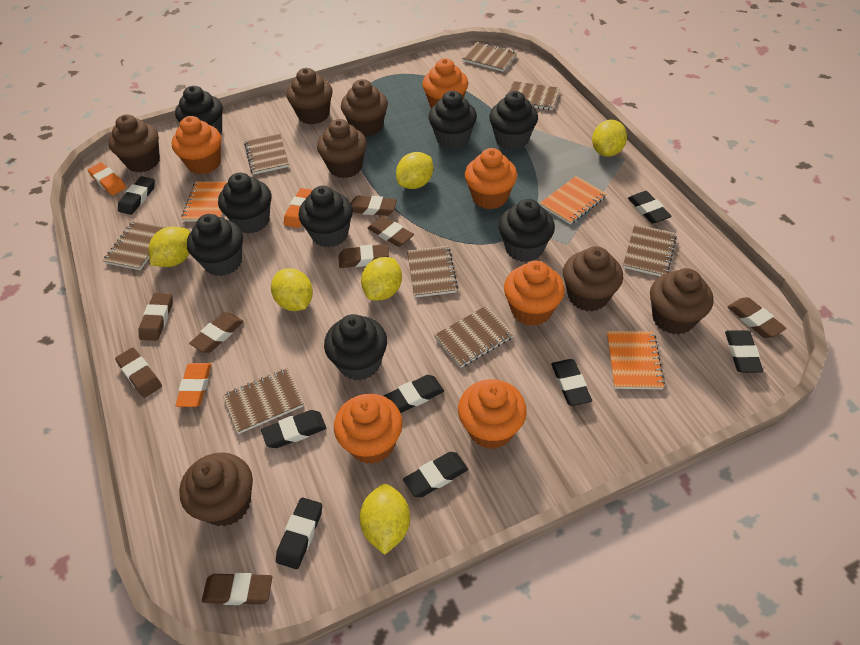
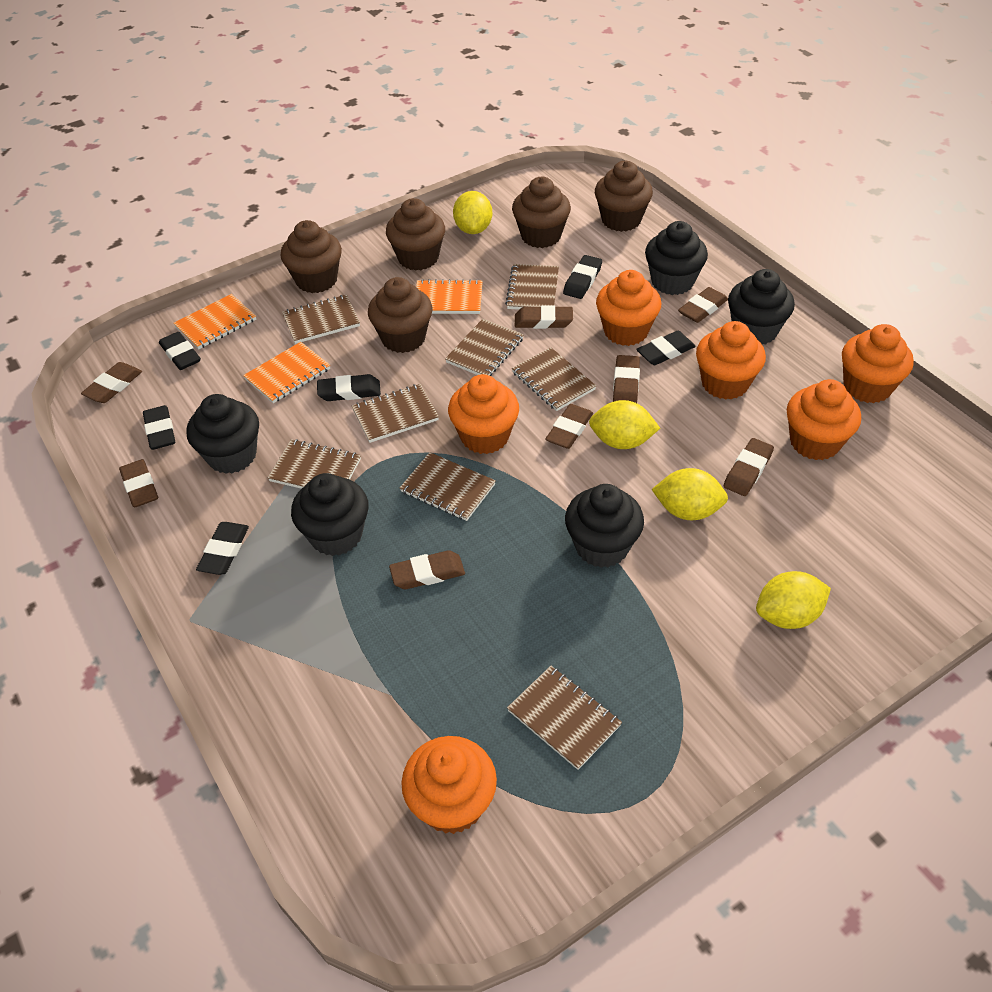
black cupcake: [175,86,223,134] [187,214,243,276] [218,173,271,234] [298,186,353,247] [324,314,387,381] [429,91,477,149] [489,91,538,150] [498,199,555,262] = 8 -> [186,394,259,474] [291,473,369,556] [565,484,644,568] [645,221,708,295] [728,269,795,344] = 5
black eraser: [118,176,155,215] [261,410,326,448] [276,497,322,569] [384,375,444,413] [403,452,468,497] [551,359,592,406] [628,191,672,224] [725,330,763,373] = 8 -> [143,405,175,450] [159,332,201,370] [196,522,249,575] [317,374,381,401] [563,255,602,299] [636,331,696,365] = 6
brown cupcake: [108,114,160,173] [179,452,253,527] [286,68,333,125] [317,119,367,178] [341,79,388,137] [563,246,623,311] [650,268,713,334] = 7 -> [280,220,342,293] [368,277,432,353] [386,198,445,271] [512,177,571,248] [595,161,653,232] = 5
orange eraser: [88,162,126,195] [175,363,212,407] [284,188,312,228] = 3 -> none = 0
yellow lemon: [148,227,190,267] [271,268,313,311] [359,484,410,555] [361,257,402,301] [396,152,433,189] [592,120,627,157] = 6 -> [453,191,492,234] [589,400,660,449] [651,468,728,520] [756,571,831,629] = 4

